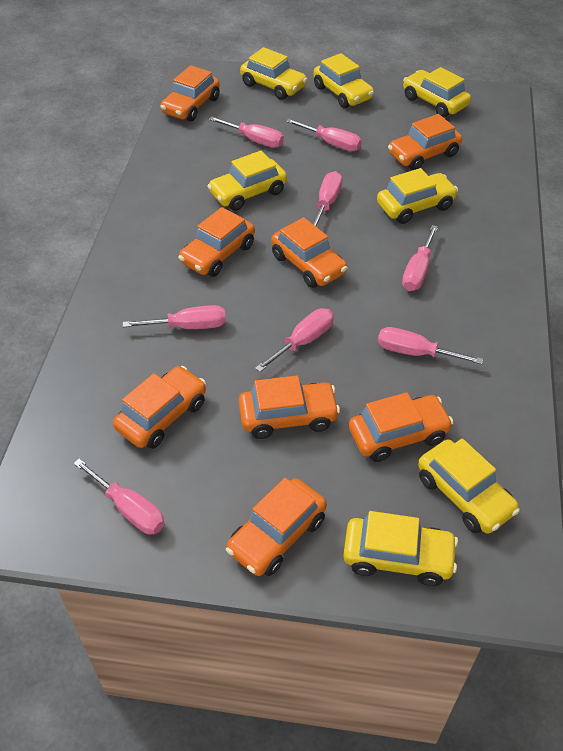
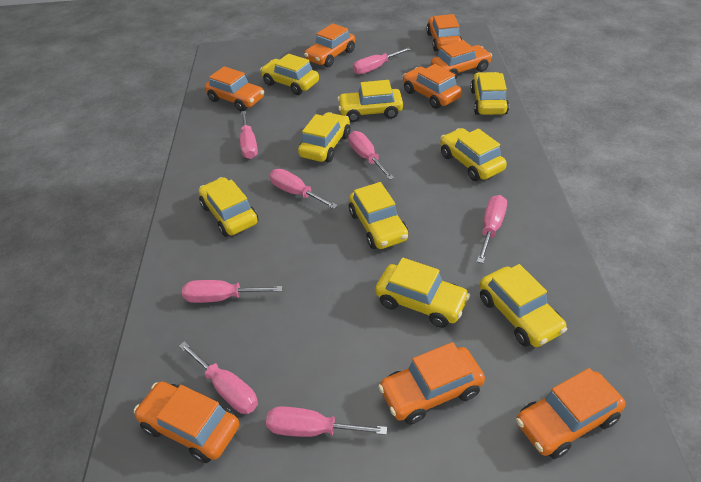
yellow car: [208,150,287,211] [240,47,308,100] [314,53,374,108] [343,511,458,586] [377,168,458,224] [403,67,471,118] [418,438,520,534] = 7 -> [199,177,259,237] [260,54,319,95] [298,112,351,162] [337,80,403,122] [349,182,409,249] [375,258,470,328] [440,128,507,181] [471,72,509,115] [479,264,567,347] = 9

